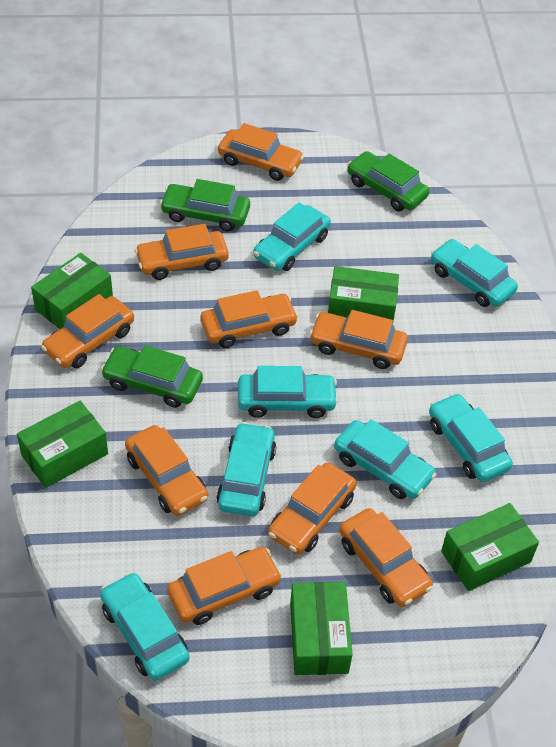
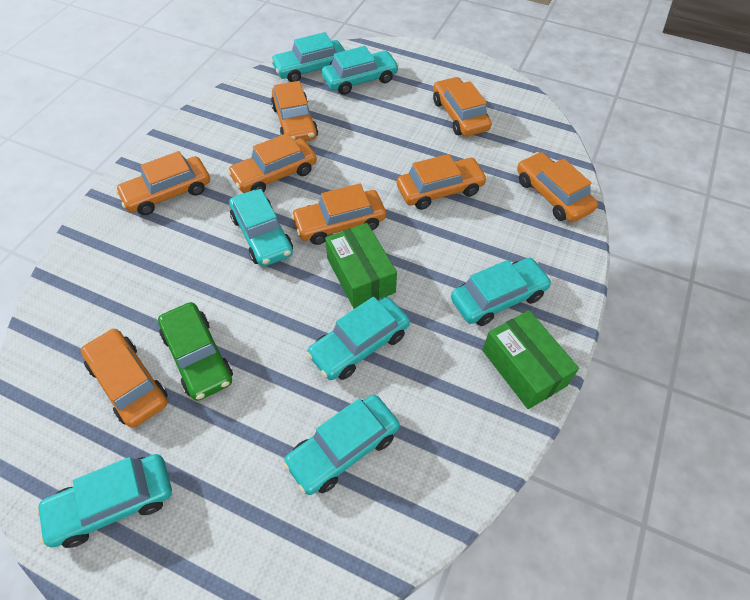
green box: [17,401,108,488] [31,253,113,329] [290,582,353,675] [328,266,399,321] [441,503,539,591] = 5 -> [325,223,397,309] [483,310,579,409] = 2
green car: [101,345,203,408] [160,179,250,231] [347,151,429,211] = 3 -> [158,302,233,401] = 1
orange car: [41,294,134,368] [125,425,208,516] [135,224,229,280] [167,547,282,625] [201,290,298,348] [218,123,304,181] [268,463,357,555] [309,310,408,369] [339,508,433,607] = 9 -> [81,328,168,428] [115,151,210,215] [227,133,317,193] [271,81,318,141] [291,184,386,245] [397,154,487,210] [433,77,492,136] [517,152,598,222] = 8

